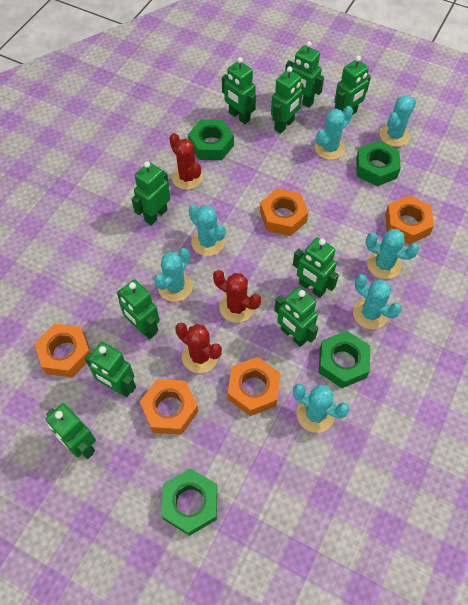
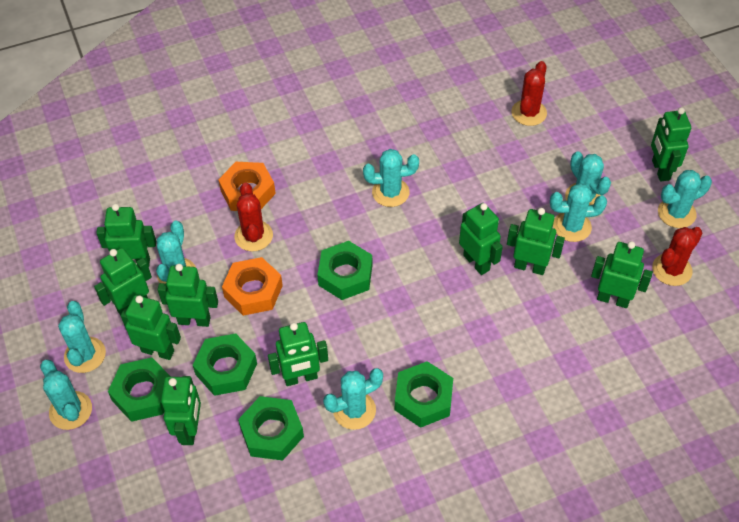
green nut: [161,468,217,536] [188,120,234,160] [319,331,370,388] [356,140,401,187] = 4 -> [108,357,171,422] [193,333,257,396] [238,396,304,461] [317,241,372,300] [395,361,453,428] = 5
orange nut: [34,324,91,377] [140,379,198,435] [228,357,280,416] [260,189,309,236] [385,195,434,245] = 5 -> [218,162,276,211] [222,257,283,316] = 2
turquoise cactus: [154,248,193,302] [189,205,225,256] [293,384,350,433] [315,106,353,160] [353,274,402,329] [366,229,419,279] [380,96,416,147] = 7 -> [40,360,92,430] [58,301,106,373] [156,220,196,283] [323,368,383,430] [363,149,419,207] [550,183,607,242] [565,151,611,205] [658,170,712,228] = 8

